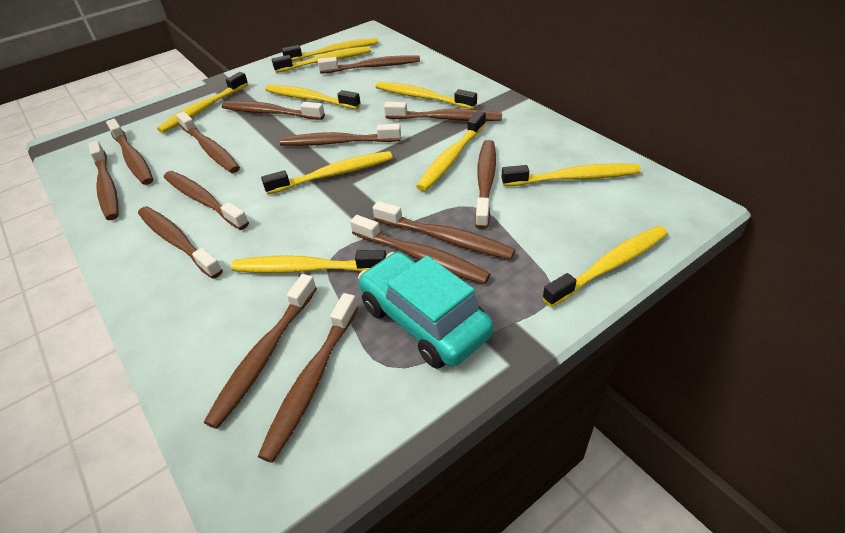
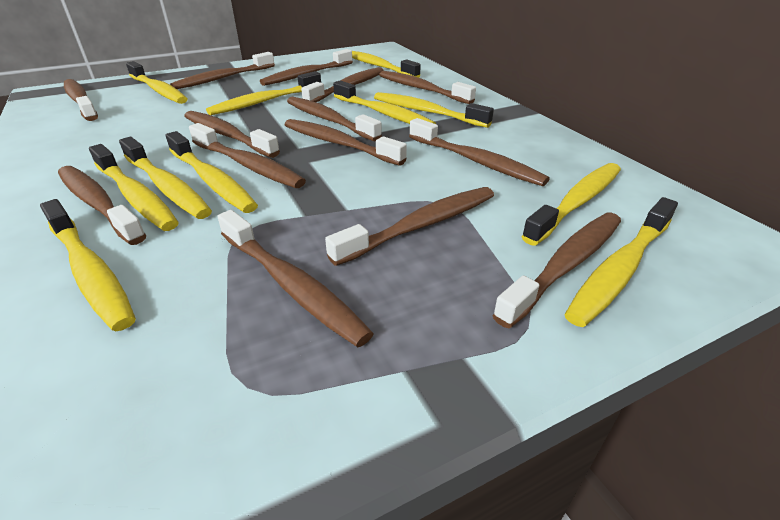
turquoise car: [358,252,494,369] = 1 -> none = 0
yellow toothbrush: [157,72,248,133] [231,250,386,273] [261,151,393,195] [265,85,361,109] [272,46,371,73] [282,38,379,61] [375,82,477,109] [416,111,486,191] [501,163,641,186] [542,226,668,307] = 10 -> [40,199,136,332] [89,144,179,231] [119,137,212,219] [126,61,188,104] [166,131,258,213] [206,71,321,115] [333,81,436,124] [352,51,421,78] [374,92,494,128] [521,163,621,246] [564,197,678,327] = 11

